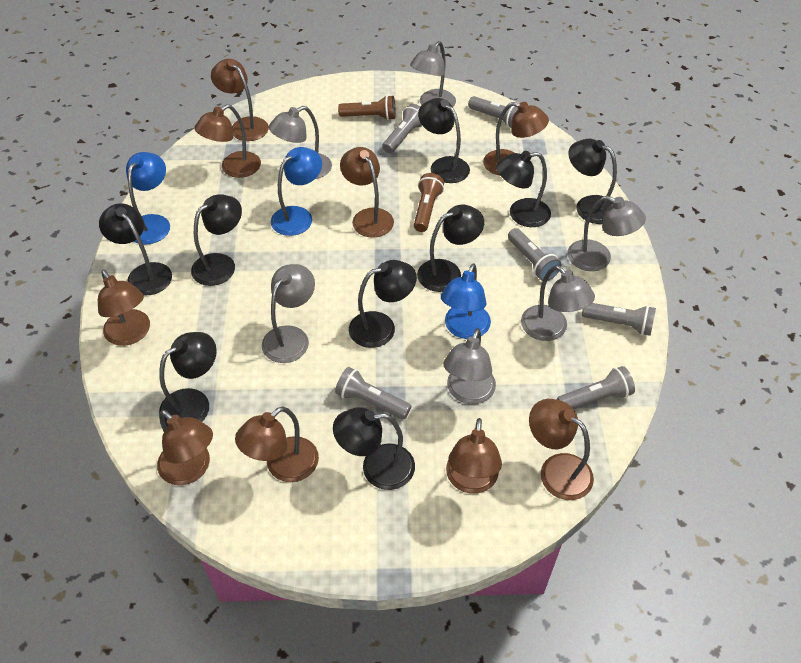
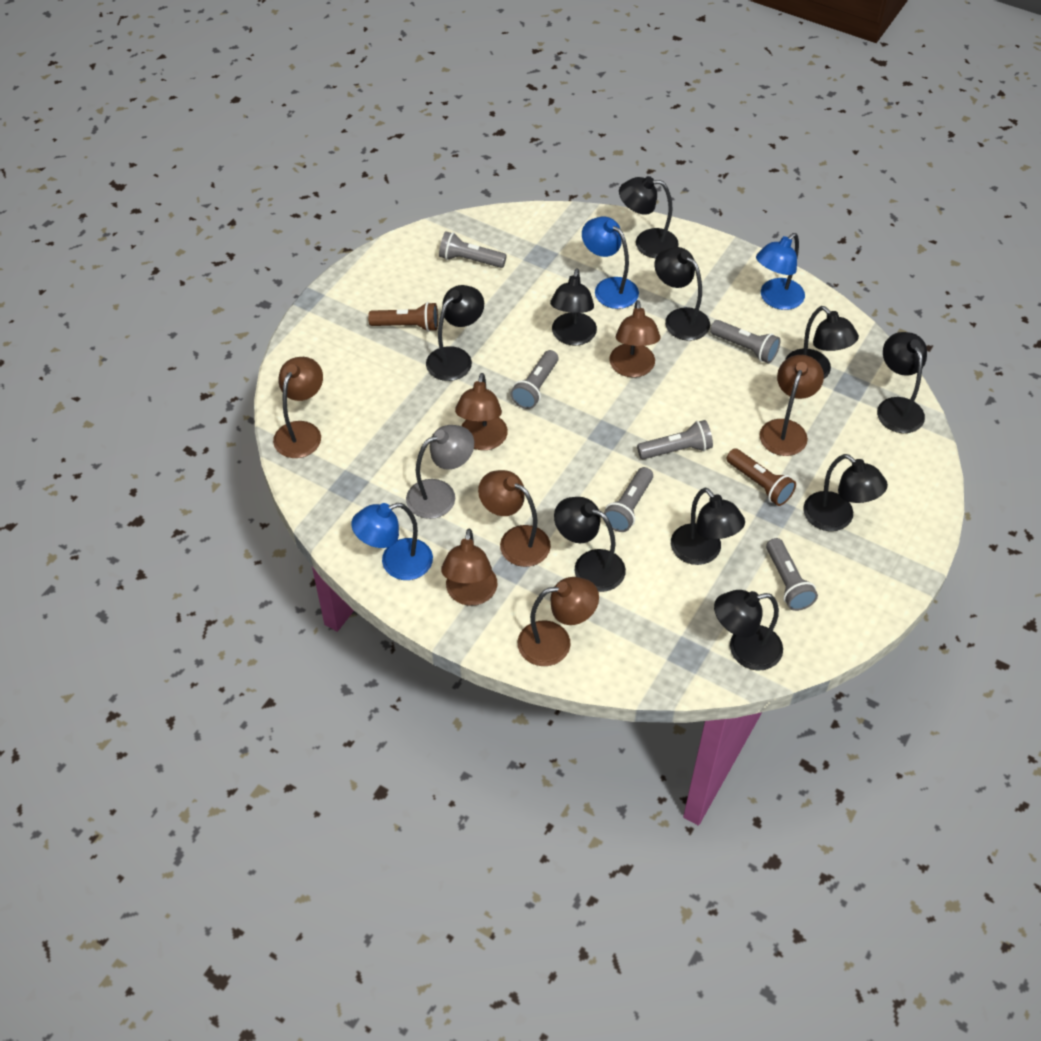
black lamp: [99,203,172,296] [159,332,217,427] [191,194,242,286] [333,407,415,490] [349,260,417,348] [417,205,484,292] [418,98,470,183] [496,151,551,227] [568,139,617,224] = 9 -> [426,285,484,381] [550,268,597,346] [554,497,626,592] [619,176,679,258] [654,247,710,341] [671,488,745,565] [714,590,783,671] [785,306,859,379] [803,454,888,531] [877,332,927,433] = 10
brown lamp: [98,270,150,346] [157,410,213,485] [194,104,261,178] [211,59,269,141] [235,406,319,482] [340,147,394,238] [446,418,502,494] [483,102,549,175] [529,399,594,500] = 9 -> [273,357,323,458] [441,529,497,606] [455,373,508,450] [478,470,551,567] [518,577,599,666] [609,300,660,377] [760,355,824,456] = 7
grey lamp: [262,264,315,363] [269,106,332,179] [410,41,456,107] [443,328,496,404] [521,265,595,341] [567,196,646,271] = 6 -> [406,425,474,519] = 1

